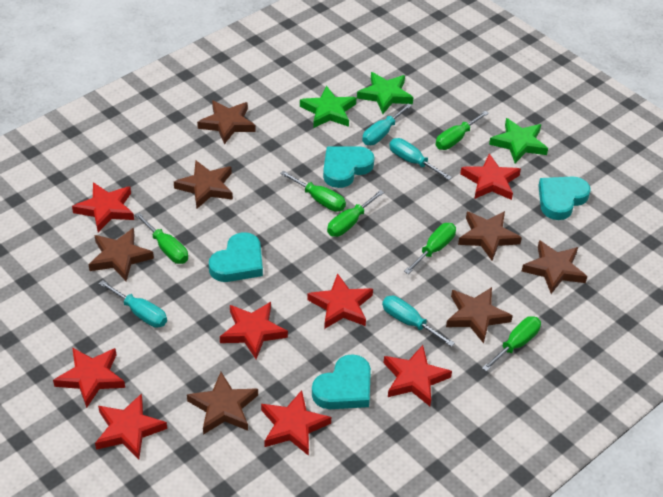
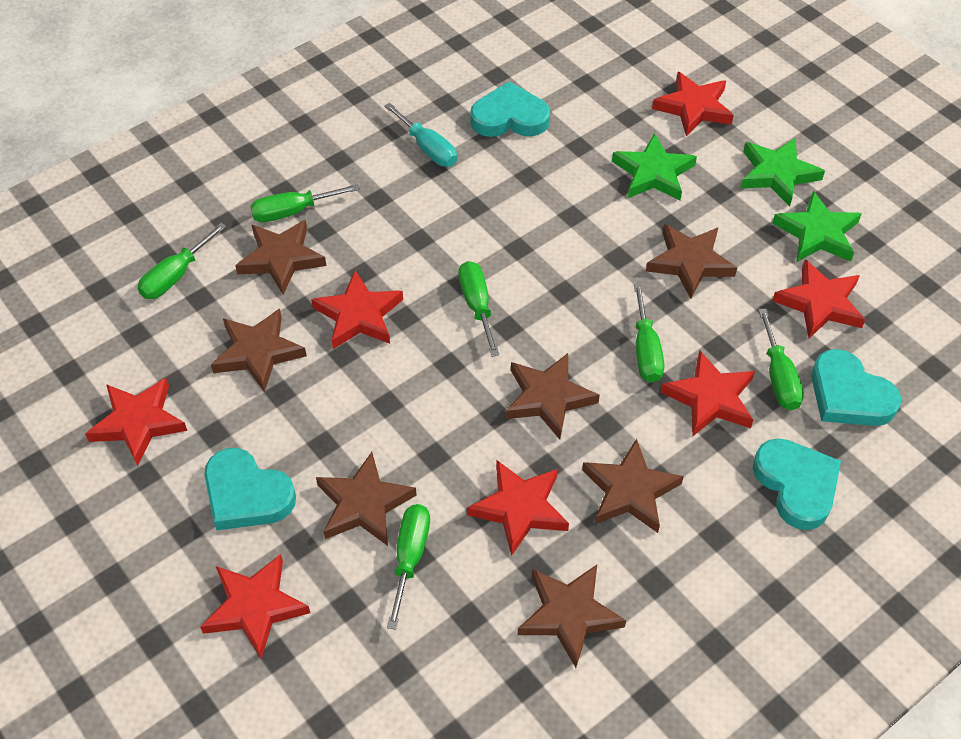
red star: [53,347,125,408] [72,183,134,232] [95,393,167,460] [220,302,288,359] [261,390,331,456] [307,273,373,329] [383,345,452,406] [460,154,521,200] = 8 -> [85,378,187,466] [200,554,310,659] [311,270,403,349] [467,460,569,556] [652,72,734,136] [661,350,755,436] [772,259,865,338] = 7
turquoise screwdriver: [99,280,167,328] [362,103,412,145] [382,296,455,347] [389,138,452,180] = 4 -> [384,103,457,167] = 1

